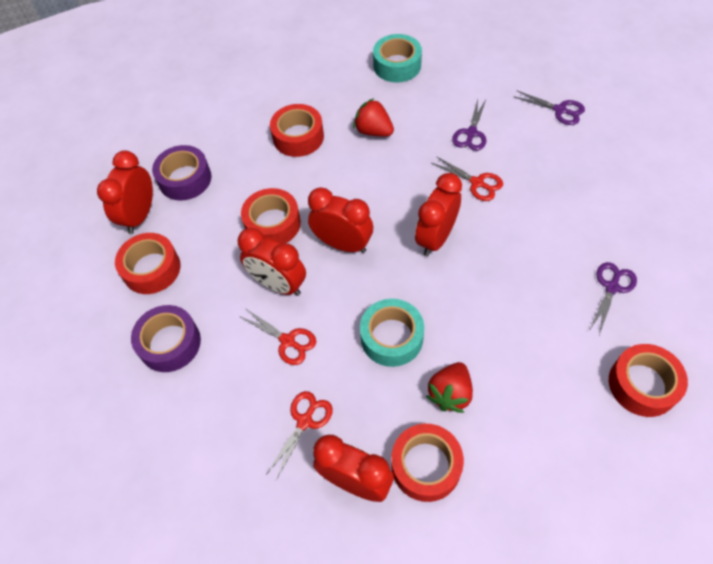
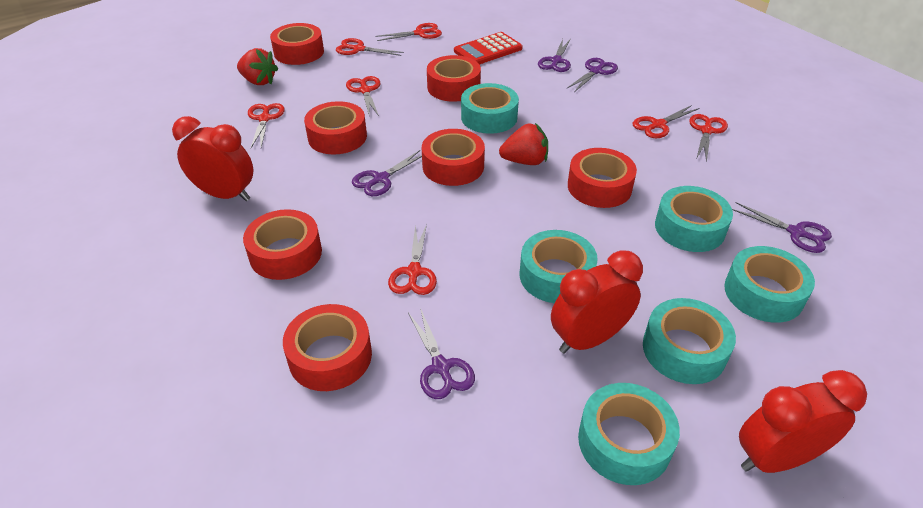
purple scissors: [452,99,486,151] [513,91,585,125] [590,262,637,335] = 3 -> [352,150,422,196] [408,308,475,399] [538,39,571,72] [567,58,618,92] [732,202,832,253] = 5
purple tape: [131,305,201,372] [152,145,212,201] = 2 -> none = 0
red calculator: none = 0 -> [454,32,522,65] = 1
red clock: [97,150,153,234] [238,228,306,296] [308,187,373,253] [313,435,394,502] [415,173,462,256] = 5 -> [172,116,254,201] [551,250,643,353] [739,370,867,473] = 3
red scissors: [239,308,316,365] [267,391,333,480] [432,156,503,201] = 3 -> [248,103,285,148] [336,38,404,56] [346,76,380,116] [375,23,442,41] [388,224,437,295] [633,105,699,138] [690,114,728,162] = 7
red tape: [115,233,181,294] [241,188,301,244] [270,104,324,157] [391,424,464,502] [609,344,688,417] = 5 -> [243,209,322,280] [270,23,324,65] [283,304,372,391] [304,101,367,155] [422,129,485,186] [427,55,481,102] [568,148,637,208] = 7
turquoise tape: [360,299,424,367] [373,34,422,83] = 2 -> [461,83,519,134] [520,230,598,303] [578,383,680,485] [643,298,736,384] [655,186,733,252] [724,246,815,323] = 6

